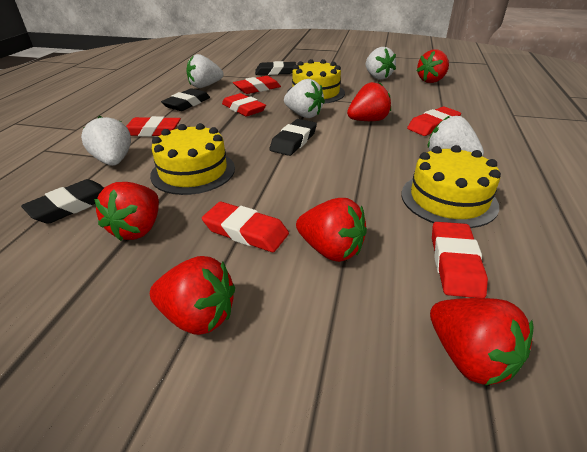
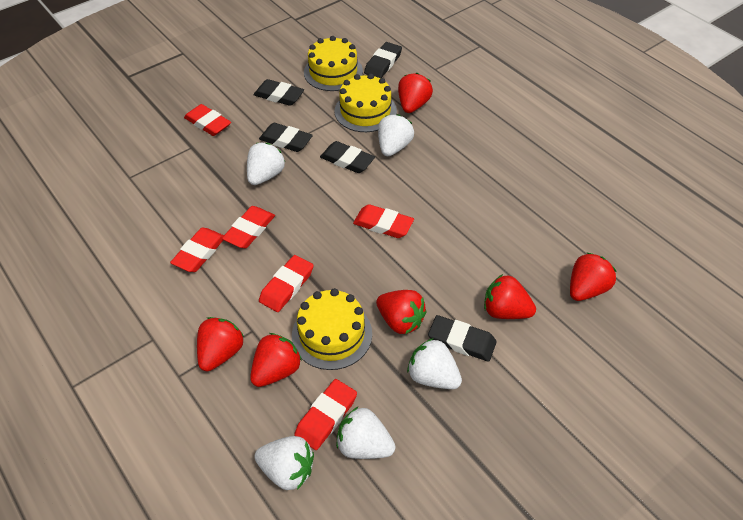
black eraser: [21,179,104,224] [161,88,210,111] [255,61,296,75] [269,119,317,156] = 4 -> [254,79,304,106] [259,123,313,152] [320,141,375,173] [364,42,402,78] [428,315,497,362] = 5

